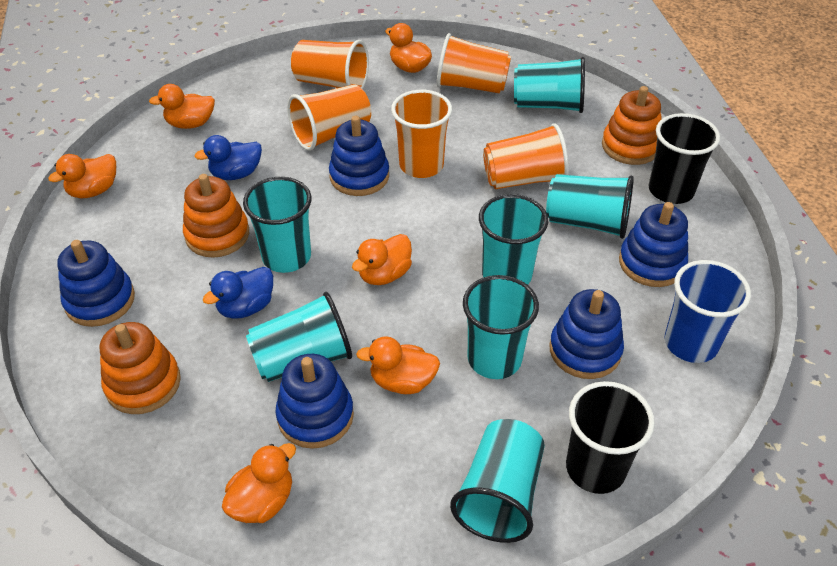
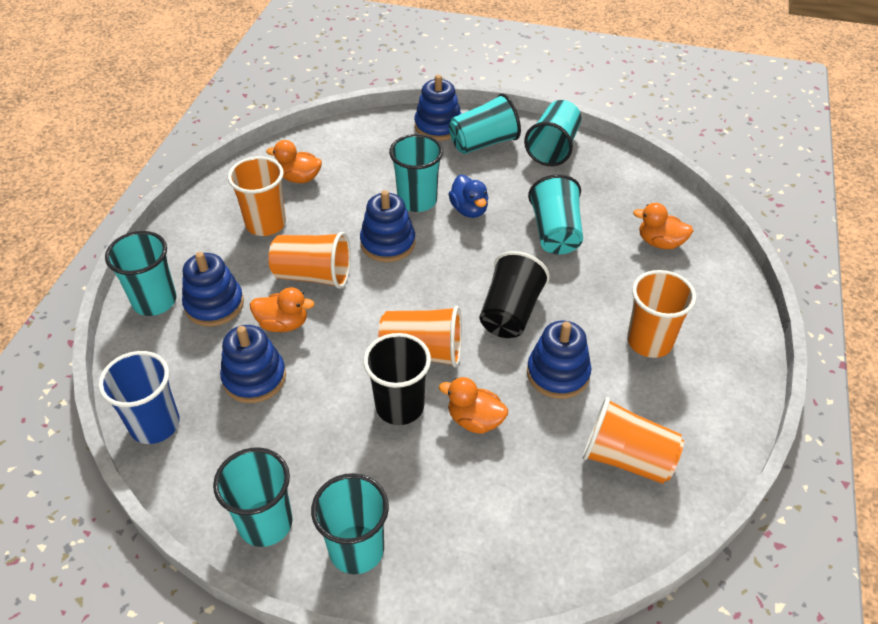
blue duck: [194,135,262,180] [203,267,273,319] = 2 -> [449,175,488,218] = 1
orange duck: [48,154,116,198] [149,84,215,129] [222,443,296,523] [352,234,412,285] [356,336,440,394] [385,23,432,73] = 6 -> [250,287,315,332] [266,140,322,183] [439,377,508,434] [633,203,694,249] = 4
orange stacking toy: [100,322,181,414] [183,174,249,258] [602,86,662,165] = 3 -> none = 0

